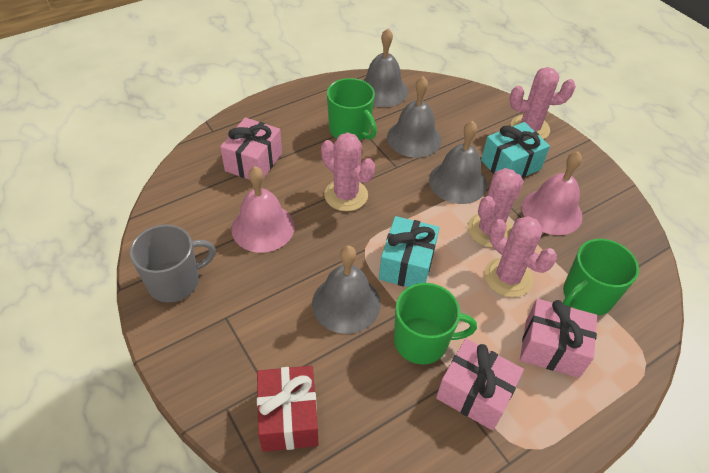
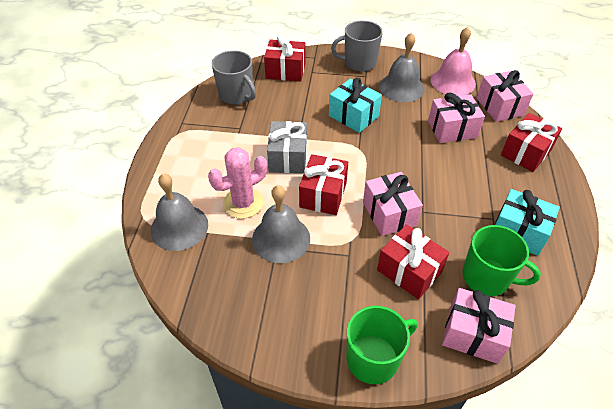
green mug: [327,78,377,141] [394,283,477,364] [563,239,639,316] = 3 -> [347,306,418,384] [462,225,541,296] = 2
grey bell: [312,246,381,334] [363,29,408,107] [387,76,442,158] [429,121,487,204] = 4 -> [151,173,208,251] [252,185,310,263] [379,33,424,102] = 3
grey gift: none = 0 -> [267,121,307,173] = 1
grey mug: [130,224,216,303] = 1 -> [211,50,256,105] [331,21,383,72] = 2
pink bell: [231,166,294,253] [522,151,583,235] = 2 -> [431,27,476,96] = 1
pink cactus: [321,132,375,211] [468,168,524,248] [484,216,557,297] [510,67,576,139] = 4 -> [208,147,267,219] = 1
pink gift: [220,117,282,180] [436,339,524,431] [520,299,597,378] = 3 -> [363,172,423,236] [428,93,485,143] [442,288,516,364] [477,70,533,122] = 4
red gift: [257,366,319,452] = 1 -> [264,35,305,82] [299,154,348,215] [377,224,449,299] [501,113,562,172] = 4

